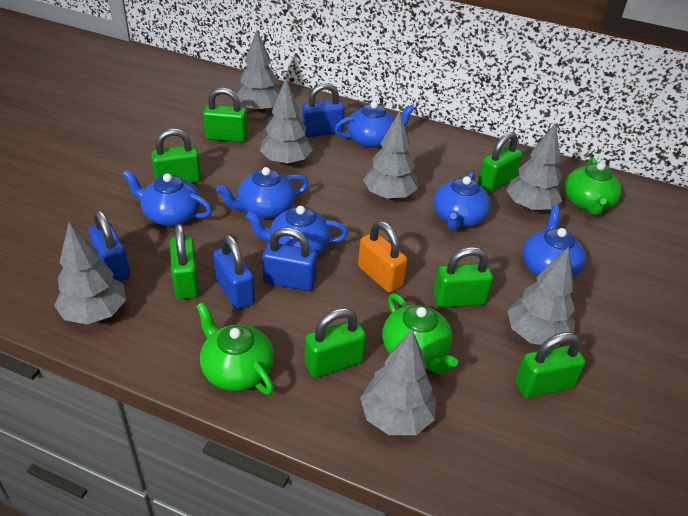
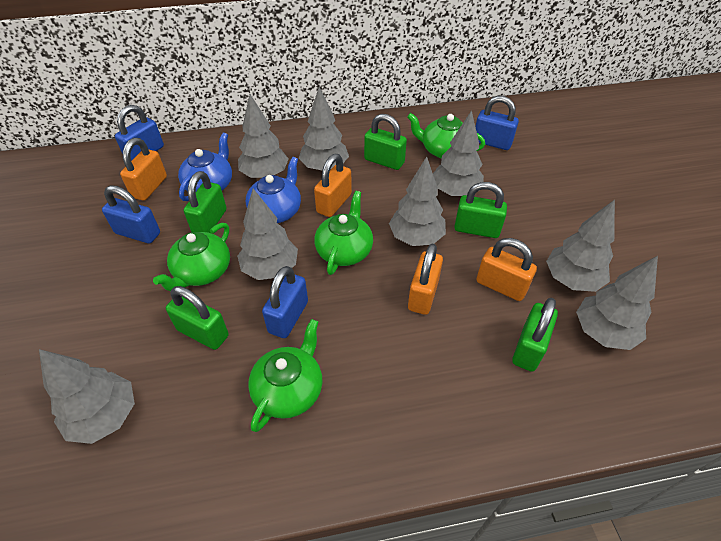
blue teapot: [122,170,212,226] [216,167,309,219] [246,206,348,255] [335,101,415,148] [434,172,491,230] [523,205,586,278] = 6 -> [178,133,232,201] [246,157,301,223] = 2
green padlock: [151,129,201,183] [170,224,199,299] [203,88,248,142] [305,308,366,378] [433,247,493,308] [478,132,523,192] [515,332,586,398] = 7 -> [166,286,228,350] [184,171,227,233] [364,114,407,170] [454,182,507,238] [512,298,558,372] = 5
green teapot: [196,302,274,395] [382,293,458,375] [565,157,621,215] = 3 -> [153,223,230,292] [248,319,323,432] [314,191,373,275] [407,113,485,159] = 4
grey tree: [54,221,126,324] [236,30,280,114] [260,78,313,166] [360,329,436,435] [363,111,418,200] [506,123,562,211] [507,247,575,347] = 7 -> [39,349,135,444] [237,189,298,280] [238,94,289,178] [299,87,349,171] [389,157,446,246] [433,110,484,196] [546,200,615,292] [576,256,658,350] = 8
orange padlock: [358,221,407,293] = 1 -> [120,138,167,201] [314,154,352,217] [408,244,443,315] [476,238,537,301] = 4

